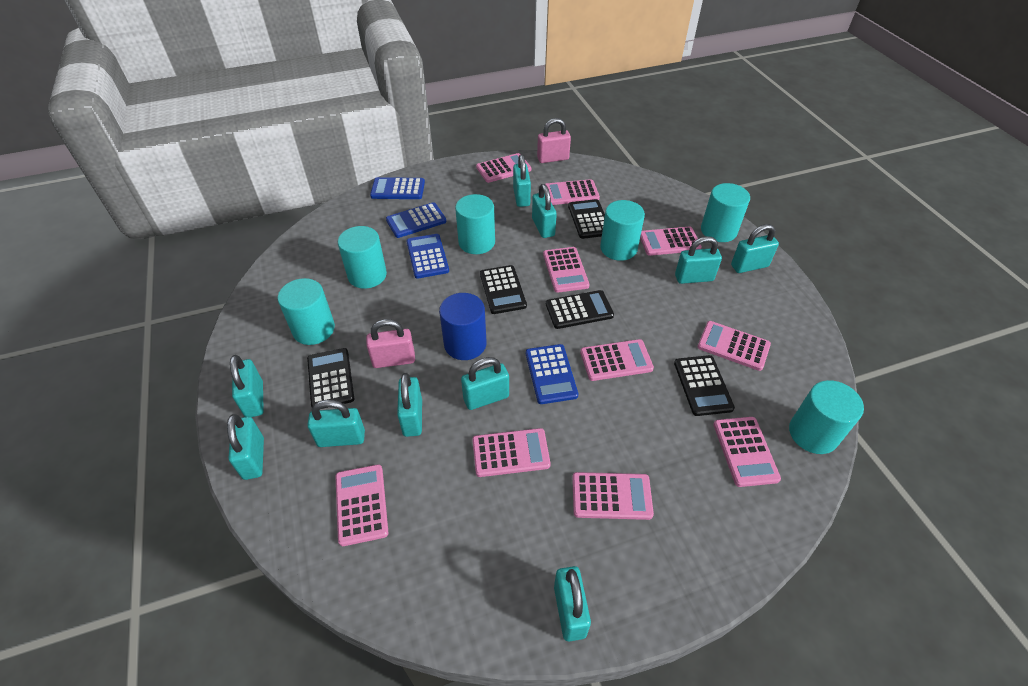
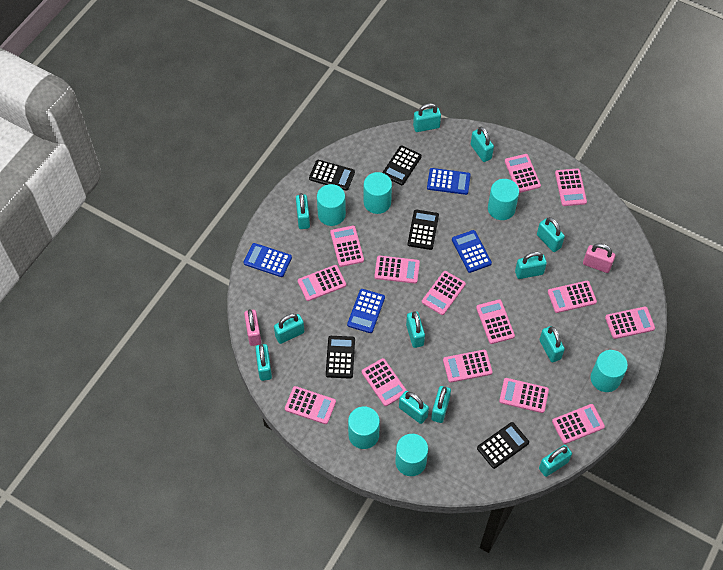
blue cylinder: [439,293,487,360] = 1 -> none = 0
pink calculator: [335,464,388,546] [472,428,551,477] [476,153,531,183] [543,247,589,293] [546,179,600,205] [572,472,654,520] [580,339,654,381] [640,227,702,256] [698,321,771,371] [713,417,781,487] = 10 -> [285,386,336,424] [298,265,346,301] [330,225,364,267] [362,358,407,406] [374,255,420,284] [422,271,466,315] [443,350,493,383] [476,299,515,344] [499,378,549,413] [505,154,541,193] [548,281,597,313] [552,404,605,444] [555,168,587,206] [605,307,655,339] = 14
turquoise padlock: [227,414,264,480] [230,355,264,417] [307,400,365,447] [397,373,422,437] [461,357,509,410] [513,154,531,207] [532,184,557,238] [554,566,591,641] [675,236,722,284] [731,224,779,273] = 10 -> [255,344,272,381] [274,314,304,344] [296,193,310,229] [399,391,429,424] [406,311,425,348] [413,103,441,132] [431,386,451,423] [471,127,494,162] [515,252,547,279] [537,217,565,252] [539,326,565,363] [539,445,572,477] = 12

